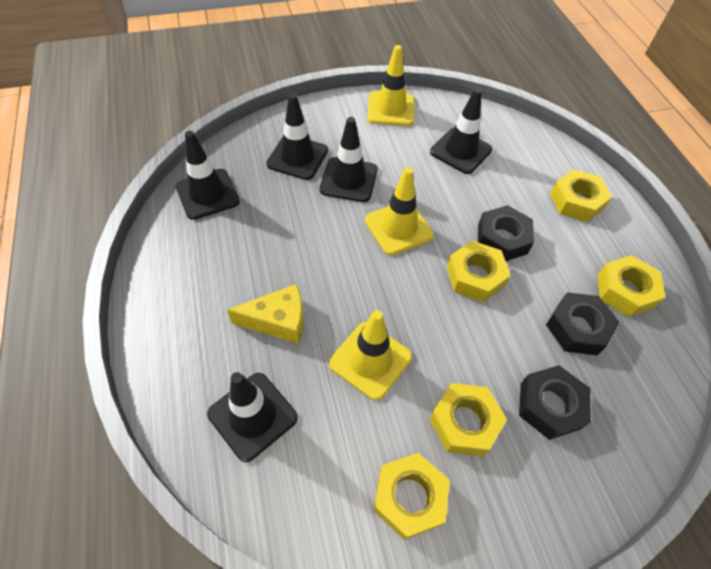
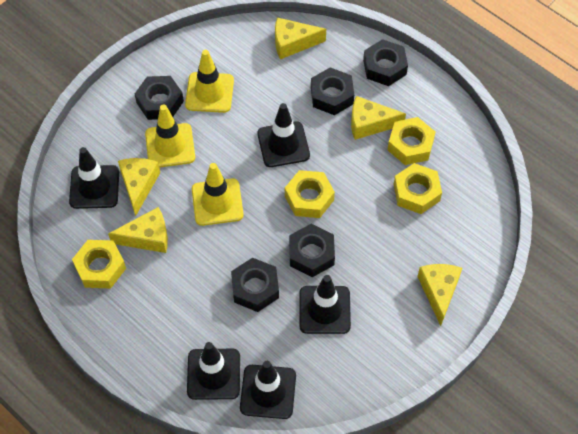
black nut: [478,205,534,261] [519,365,591,440] [546,292,620,355] = 3 -> [135,76,184,120] [231,258,279,312] [289,224,335,277] [311,67,354,115] [363,39,408,86] = 5
yellow cheese: [227,284,304,344] = 1 -> [108,207,168,253] [118,158,160,216] [275,17,326,59] [351,96,406,140] [417,264,462,326] = 5
yellow nut: [374,453,450,540] [429,383,507,456] [447,241,511,302] [550,169,612,222] [598,255,665,317] = 5 -> [72,240,126,289] [285,170,335,218] [388,117,436,165] [394,163,442,214] = 4

